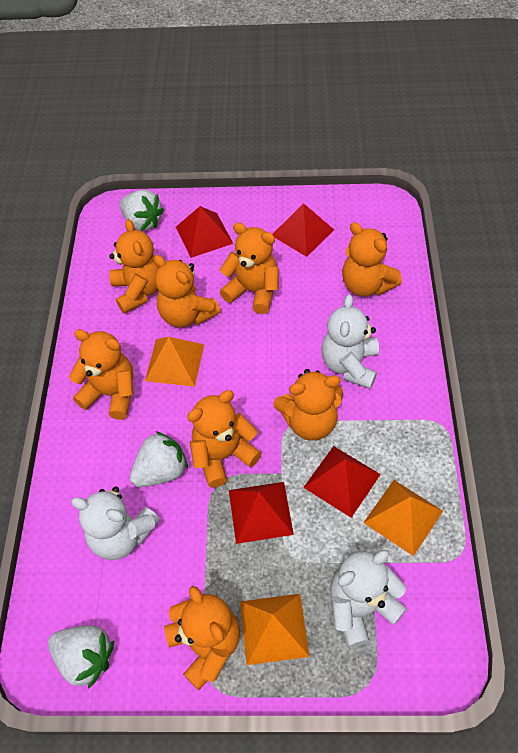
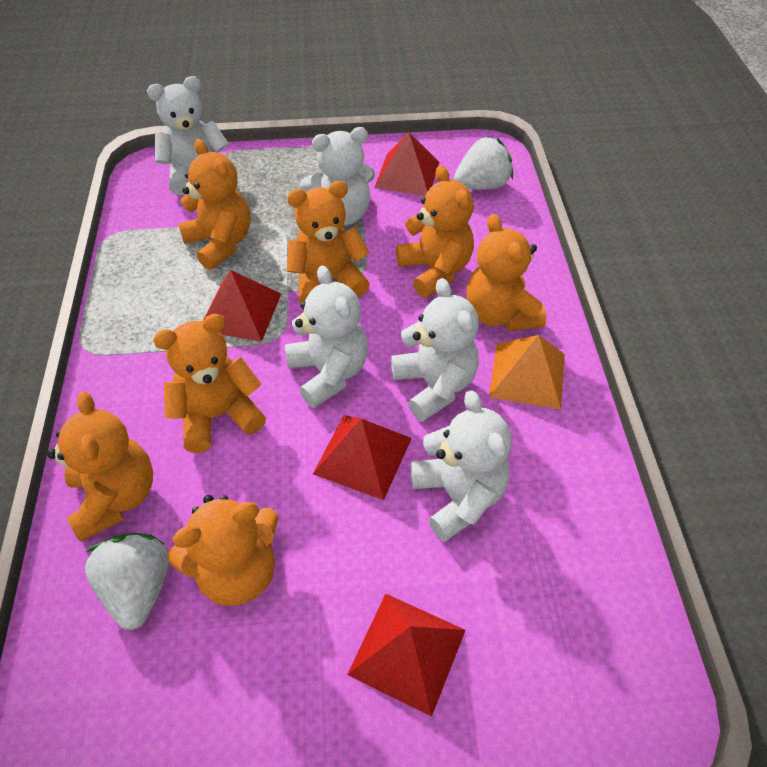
orange pyramid: [145,337,204,387] [240,594,310,665] [363,480,443,556] = 3 -> [489,335,565,409] = 1
orange teddy bear: [69,329,134,420] [109,219,159,314] [153,255,220,328] [164,586,240,690] [187,390,262,488] [220,222,279,314] [274,369,343,441] [342,222,402,296] = 8 -> [47,392,153,542] [153,314,266,453] [167,495,279,606] [178,139,250,270] [287,181,370,304] [396,165,474,298] [466,214,546,331] = 7
white strawberry: [48,625,114,689] [119,190,164,231] [130,431,188,487] = 3 -> [85,533,169,630] [454,136,513,190] = 2
white teddy bear: [71,487,160,560] [321,294,379,389] [330,550,407,648] = 3 -> [147,76,229,195] [285,265,368,408] [299,127,375,226] [391,278,479,422] [411,391,511,542] = 5

